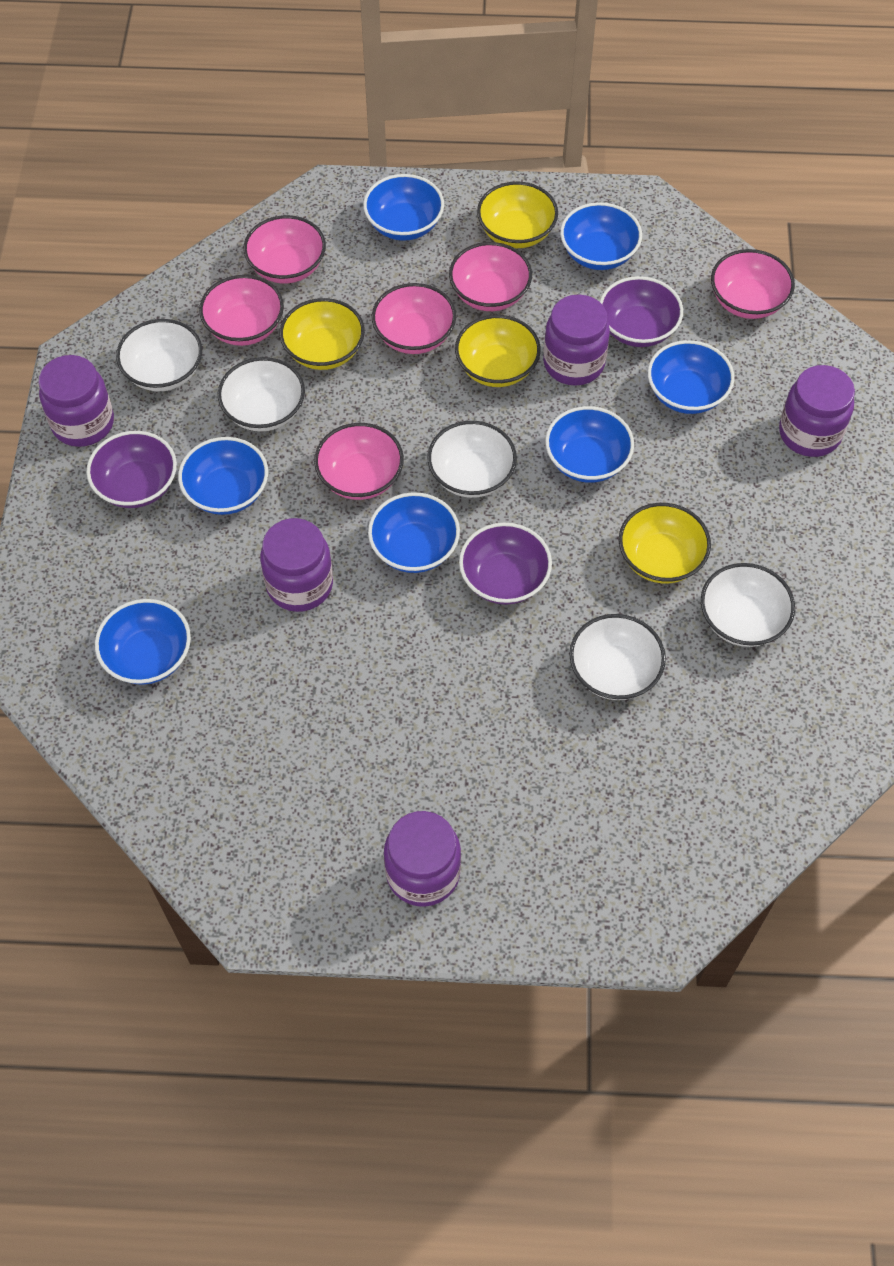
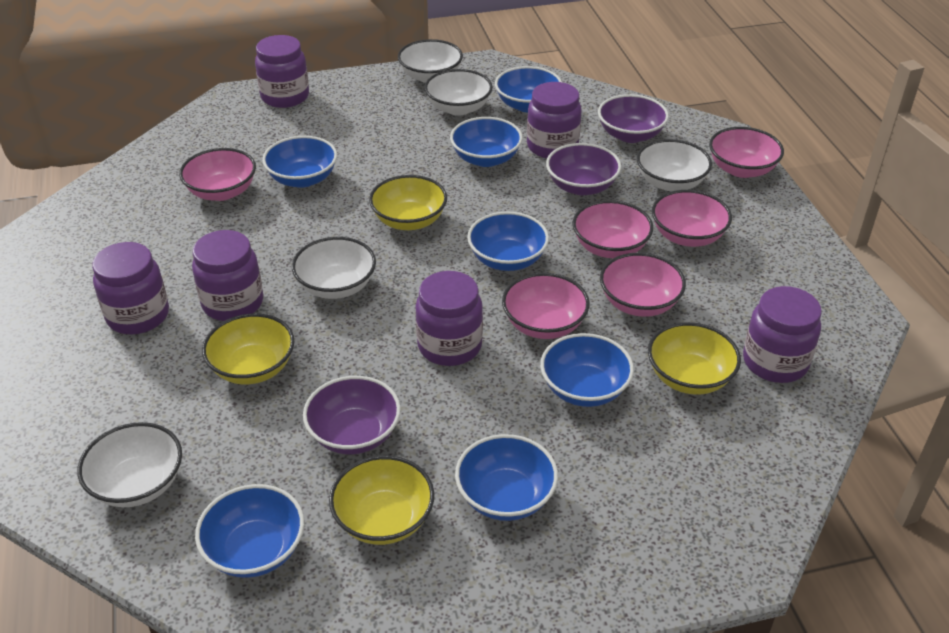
purple jar: [39,355,114,447] [260,518,333,612] [384,811,461,907] [543,294,610,386] [779,365,855,457] = 5 -> [92,242,169,334] [192,230,263,321] [255,35,309,108] [415,271,483,366] [527,82,582,158] [743,286,822,383] = 6

